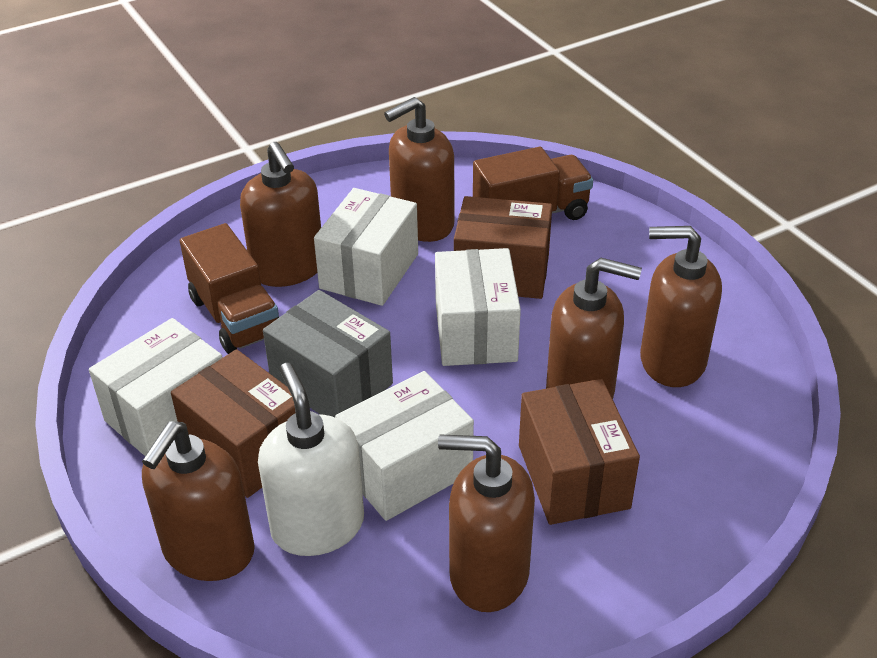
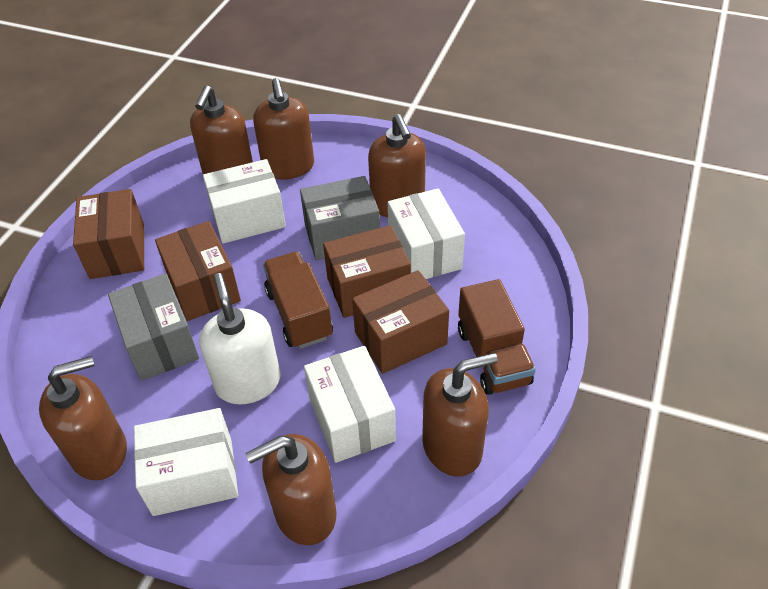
brown box: [171,349,296,498] [454,196,552,299] [519,379,640,525] = 3 -> [73,189,144,279] [155,221,241,321] [323,225,411,318] [352,270,449,374] = 4
grey box: [263,290,393,417] = 1 -> [108,274,199,381] [300,176,380,260] = 2

